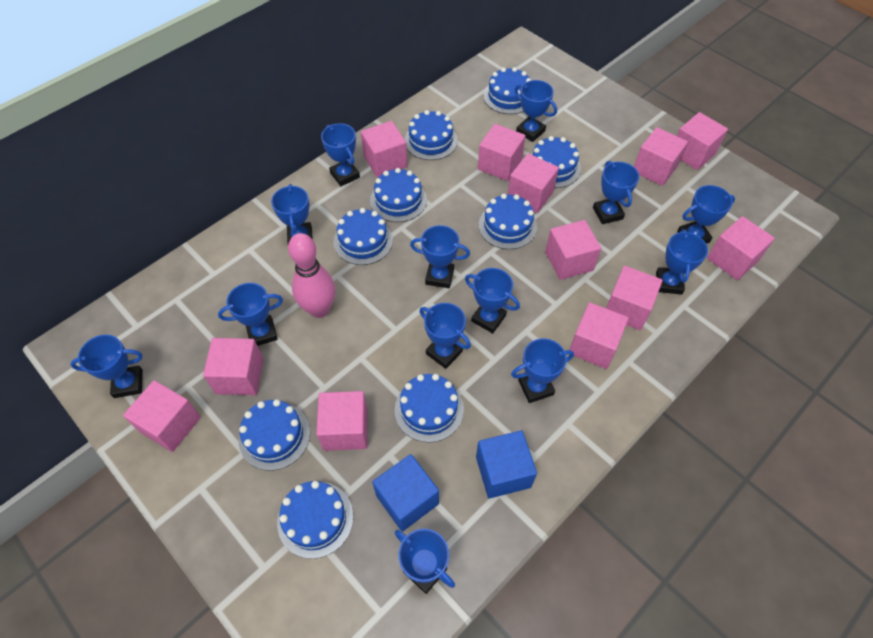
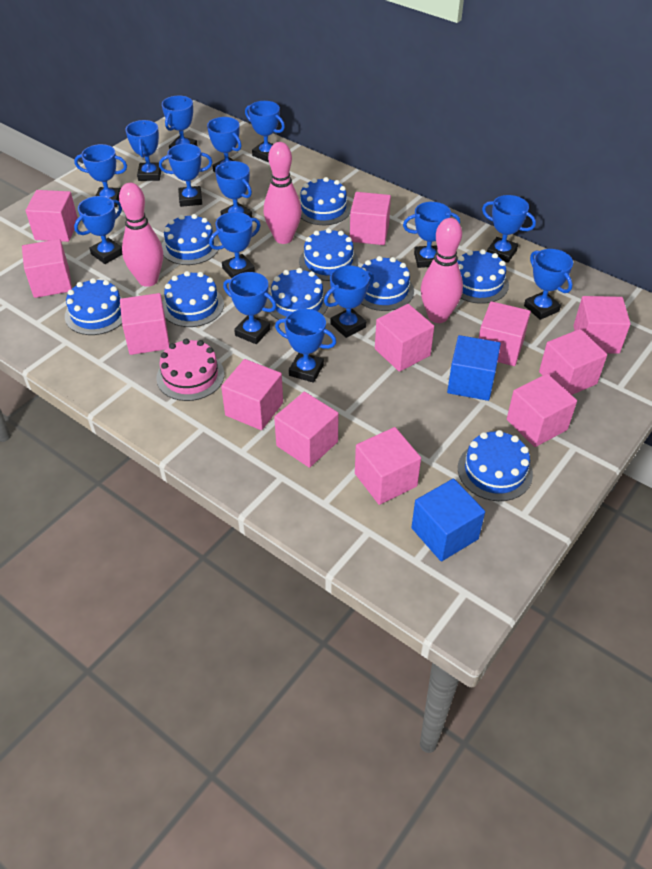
blue trophy: [70,335,143,398] [218,283,283,346] [271,184,313,244] [321,123,360,186] [394,529,455,594] [410,225,470,288] [419,303,471,369] [465,268,520,333] [511,338,574,403] [515,80,557,142] [593,161,639,224] [656,230,708,295] [677,185,735,244] = 13 -> [74,144,127,207] [74,196,123,264] [126,120,161,181] [159,144,212,207] [162,95,197,149] [207,117,242,172] [209,212,260,278] [215,161,252,218] [223,272,277,344] [245,101,285,162] [275,309,337,383] [324,265,374,338] [403,202,460,268] [482,195,536,263] [524,249,573,320] = 15
pink bowling pin: [288,233,335,318] = 1 -> [119,183,163,287] [264,142,302,244] [421,218,463,323] = 3
pink cake: none = 0 -> [156,339,224,401] = 1

